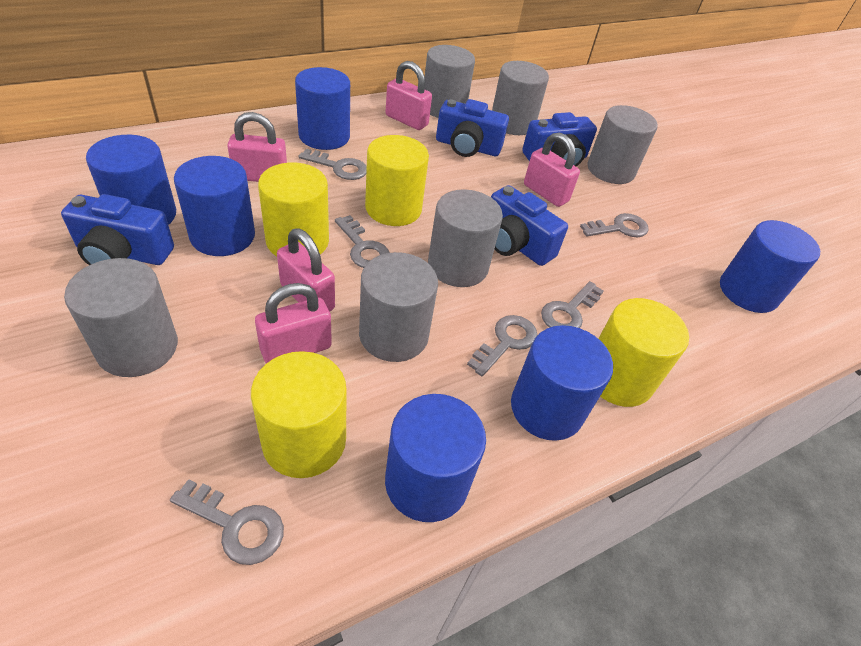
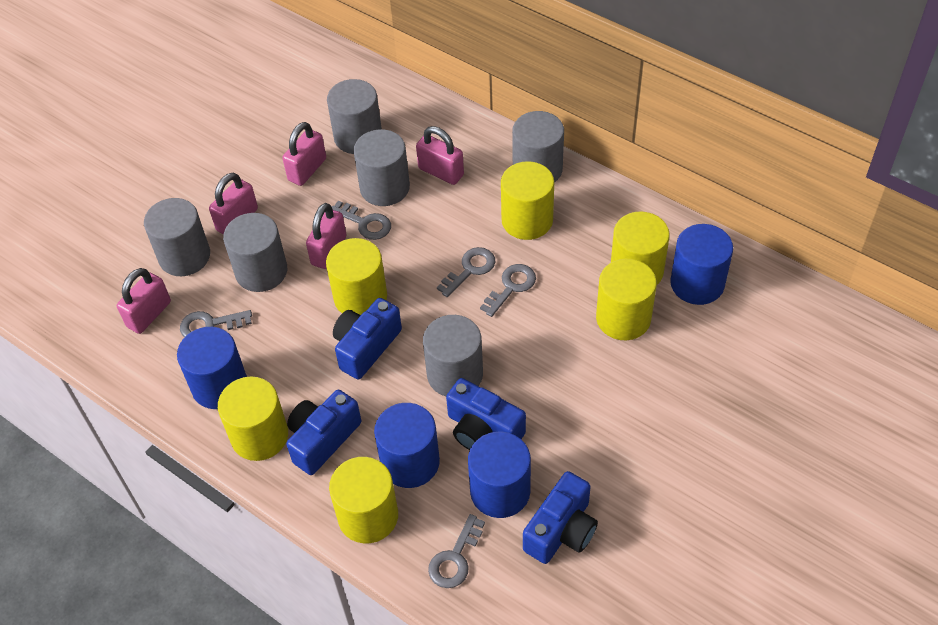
blue cylinder: [86,135,176,225] [174,156,255,256] [295,67,350,150] [385,394,486,522] [511,325,613,441] [720,220,820,313] = 6 -> [177,327,247,409] [374,403,440,488] [468,432,531,518] [670,224,733,305] = 4
grey key: [170,479,284,565] [299,149,367,180] [335,215,390,268] [467,315,538,377] [541,281,604,328] [580,213,649,237] = 6 -> [180,310,252,337] [332,201,391,240] [428,514,485,588] [437,247,495,297] [480,264,536,317] = 5
yellow cylinder: [251,351,347,478] [258,163,329,256] [365,135,429,226] [598,298,689,407] = 4 -> [218,377,288,461] [326,238,387,315] [329,457,398,543] [501,161,554,240] [596,259,657,340] [611,211,670,285] = 6

